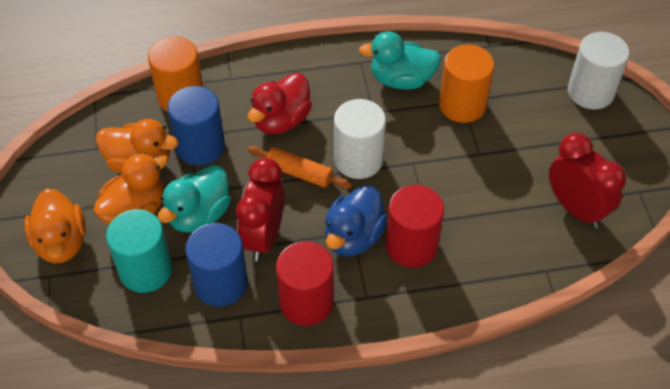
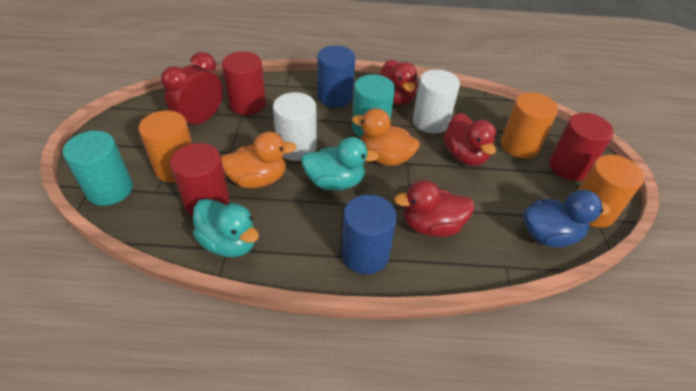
orange cylinder: [148,36,203,112] [439,45,494,123] = 2 -> [139,110,192,182] [501,92,558,159] [578,155,644,228] = 3
orange duck: [24,189,86,263] [93,153,168,224] [96,119,178,174] = 3 -> [221,132,297,188] [352,108,420,166] = 2
orange rolling pin: [247,146,352,189] = 1 -> none = 0
red clock: [236,158,284,261] [549,133,626,228] = 2 -> [161,52,223,126] = 1
red cylinder: [276,241,334,326] [386,185,444,268] = 2 -> [170,143,229,216] [222,51,266,115] [549,113,614,181] = 3
red duck: [248,73,312,134] = 1 -> [380,60,418,105] [394,180,474,237] [443,113,497,166] = 3
turquoise cylinder: [106,209,172,293] = 1 -> [63,131,133,206] [352,74,395,137] = 2

